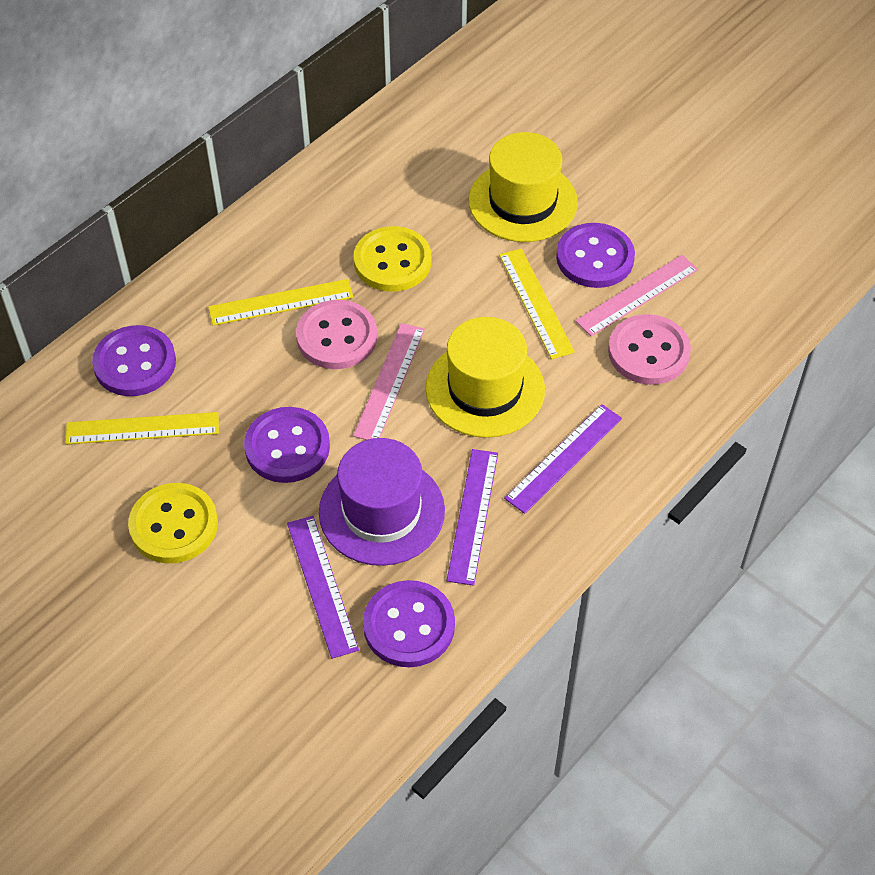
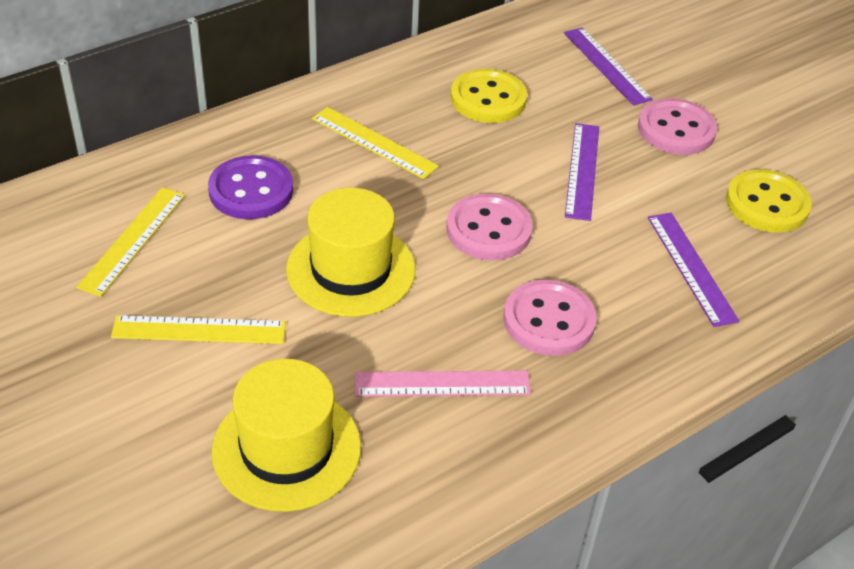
pink button: [296,300,377,369] [608,314,691,385] = 2 -> [446,193,533,260] [504,280,597,356] [638,98,717,155] = 3
pink ruler: [353,323,425,440] [575,255,698,336] = 2 -> [355,371,531,397] = 1
purple button: [92,325,176,396] [244,407,330,483] [363,580,455,667] [556,223,635,288] = 4 -> [208,155,293,219] = 1
purple hat: [319,438,445,566] = 1 -> none = 0

